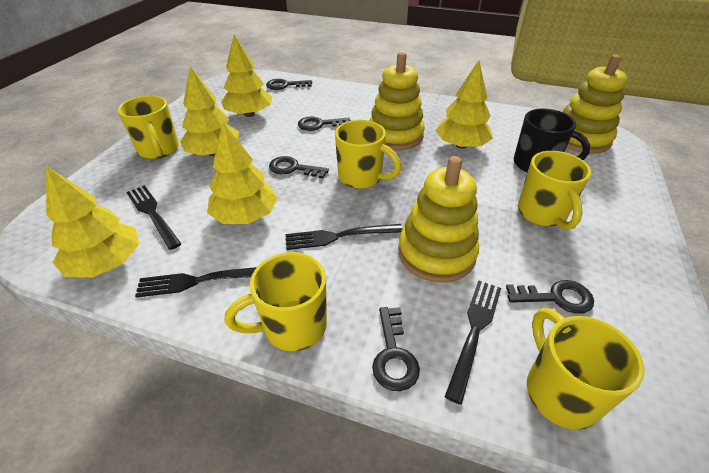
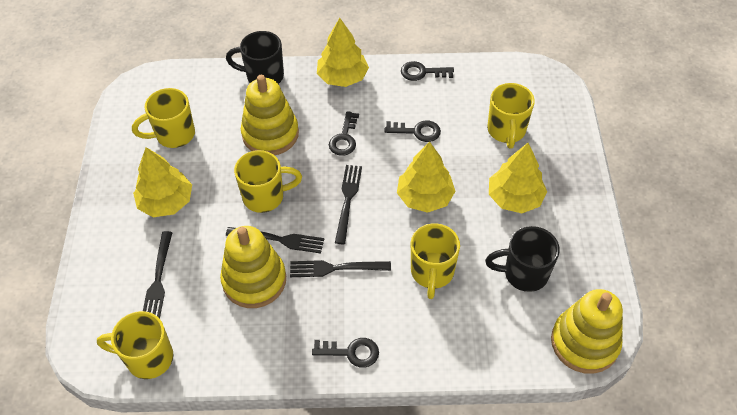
black key: [266,79,312,90] [269,156,329,178] [298,116,350,131] [372,307,420,391] [506,280,594,314] = 5 -> [312,338,379,368] [329,111,359,156] [385,120,441,142] [401,61,454,81] = 4
black mug: [514,109,590,173] = 1 -> [226,31,284,84] [485,226,560,292] = 2
yellow tree: [46,166,139,277] [180,67,239,156] [207,123,278,224] [221,34,272,117] [435,61,493,149] = 5 -> [133,147,192,217] [317,18,369,87] [397,142,456,213] [489,143,547,213] = 4

